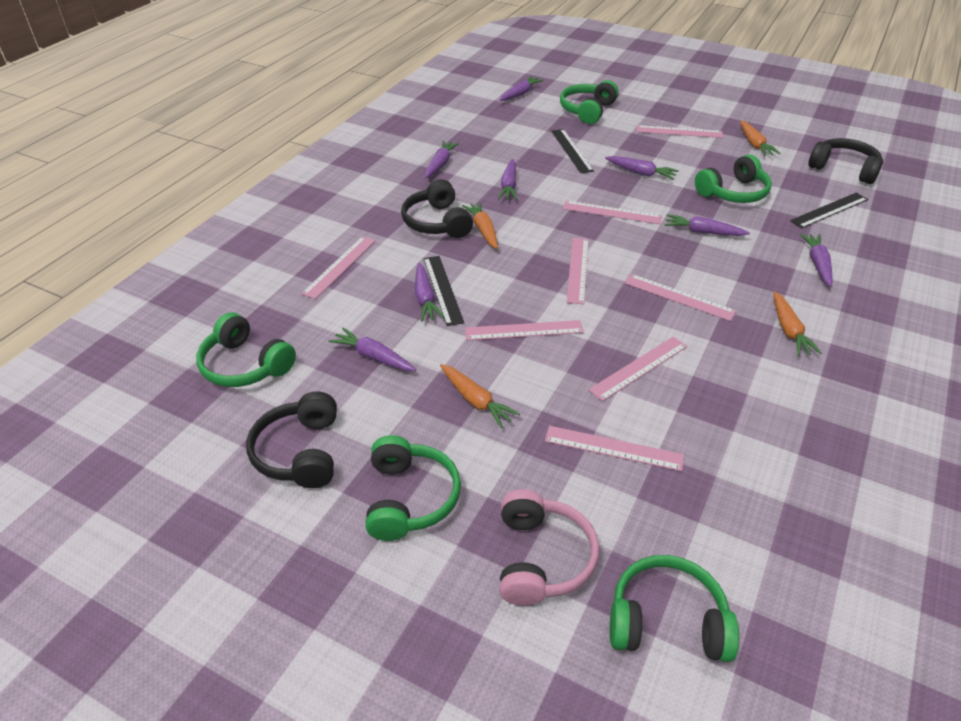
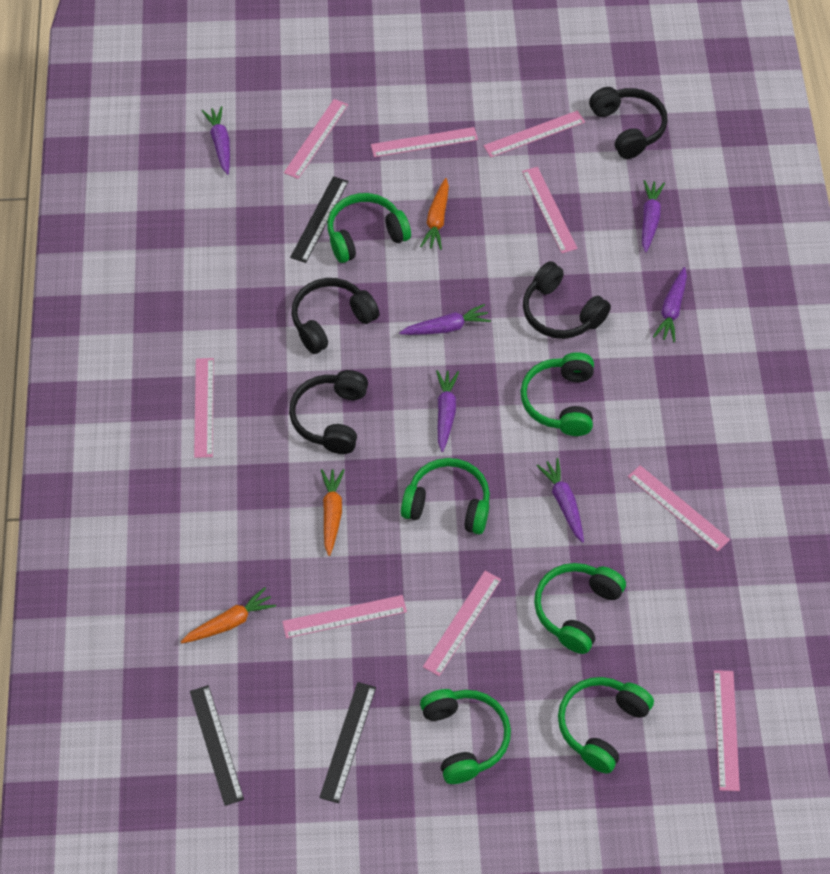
black headphones: [246,391,337,488] [401,179,473,238] [808,138,883,184] = 3 -> [289,370,368,454] [291,278,380,354] [523,261,611,339] [589,87,668,159] = 4
green headphones: [196,312,296,387] [365,435,461,541] [560,80,618,124] [610,555,739,662] [695,154,772,203] = 5 -> [327,193,411,263] [401,458,490,535] [420,689,511,784] [521,352,594,436] [534,563,626,654] [558,677,654,774] = 6
orange carrot: [440,364,520,428] [462,202,498,249] [740,121,780,156] [773,291,822,356] = 4 -> [181,587,276,643] [321,469,344,556] [420,178,449,250] = 3
pink headphones: [499,489,599,606] = 1 -> none = 0
pink ruler: [301,236,375,299] [465,320,584,340] [545,426,684,471] [563,201,662,224] [567,238,589,304] [588,336,687,401] [625,274,736,321] [637,125,723,138] = 8 -> [194,358,214,458] [282,595,407,638] [284,99,348,179] [371,127,478,157] [423,571,501,676] [483,110,585,157] [522,167,578,253] [628,465,730,551] [714,670,740,791] = 9
purple carrot: [329,328,416,371] [415,263,444,321] [425,141,459,178] [498,159,517,200] [499,76,544,101] [605,156,679,180] [665,214,750,236] [800,234,833,287] = 8 -> [202,106,230,175] [399,304,491,335] [436,370,459,452] [536,458,584,543] [642,180,665,253] [653,267,687,342] = 6

